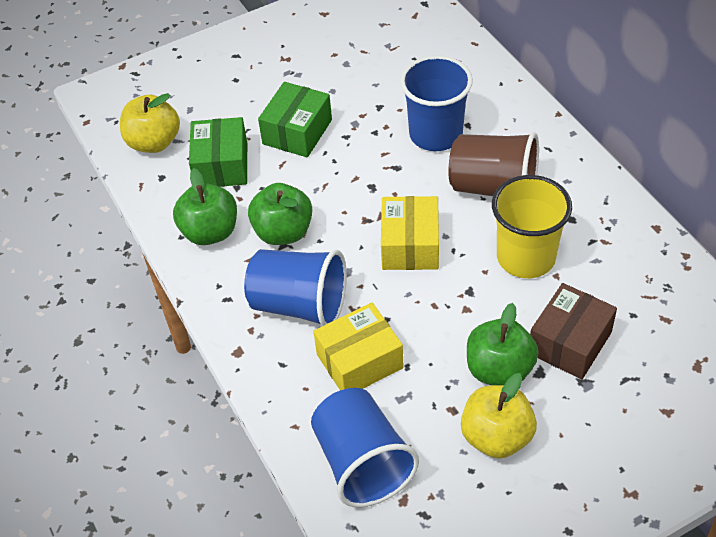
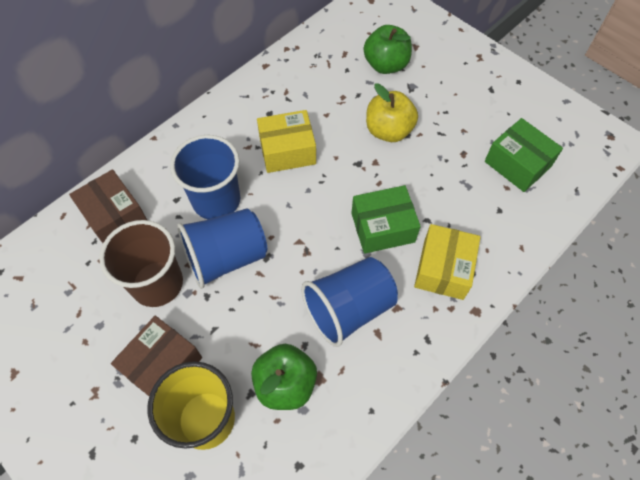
brown box: [530,283,617,379] = 1 -> [69,170,147,243] [111,316,202,396] = 2
green apple: [173,168,237,245] [248,183,312,245] [467,303,539,385] = 3 -> [251,344,317,410] [364,25,412,74] = 2
yellow apple: [120,93,180,153] [461,373,537,459] = 2 -> [366,83,418,142] = 1

